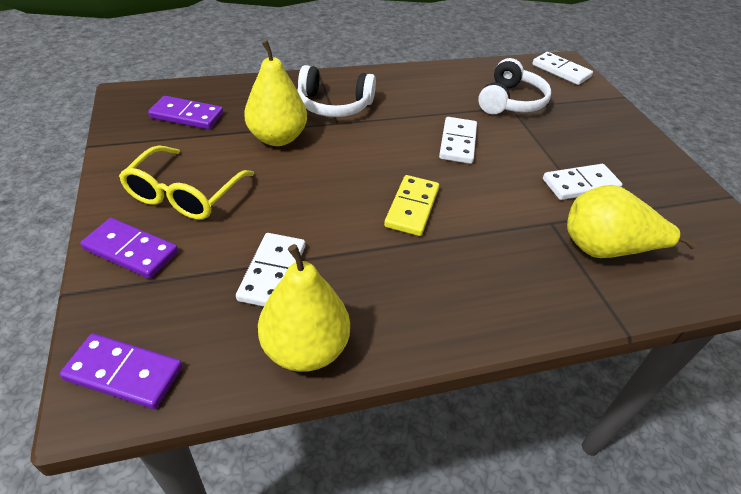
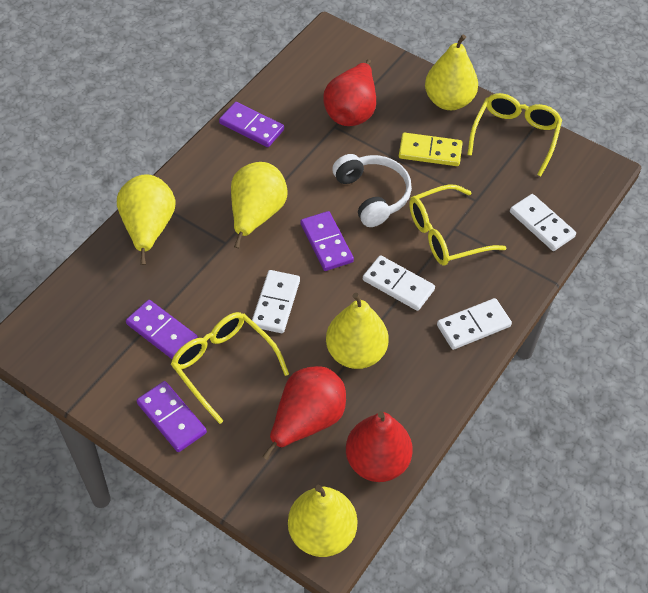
purple domino: [60,333,183,409] [81,218,178,279] [148,96,223,129] = 3 -> [126,300,198,359] [137,381,207,452] [219,102,284,147] [300,211,354,271] = 4
red pear: none = 0 -> [262,366,346,460] [323,59,376,126] [346,411,413,482] = 3
white headphones: [297,65,376,117] [478,58,552,114] = 2 -> [332,154,412,227] = 1
yellow glasses: [119,146,254,220] = 1 -> [171,312,289,424] [409,184,507,266] [467,93,562,176] = 3
yellow pear: [244,40,307,146] [258,244,350,372] [567,185,697,258] = 3 -> [117,174,175,265] [231,162,287,248] [288,485,357,557] [326,293,389,369] [425,34,478,110] = 5

